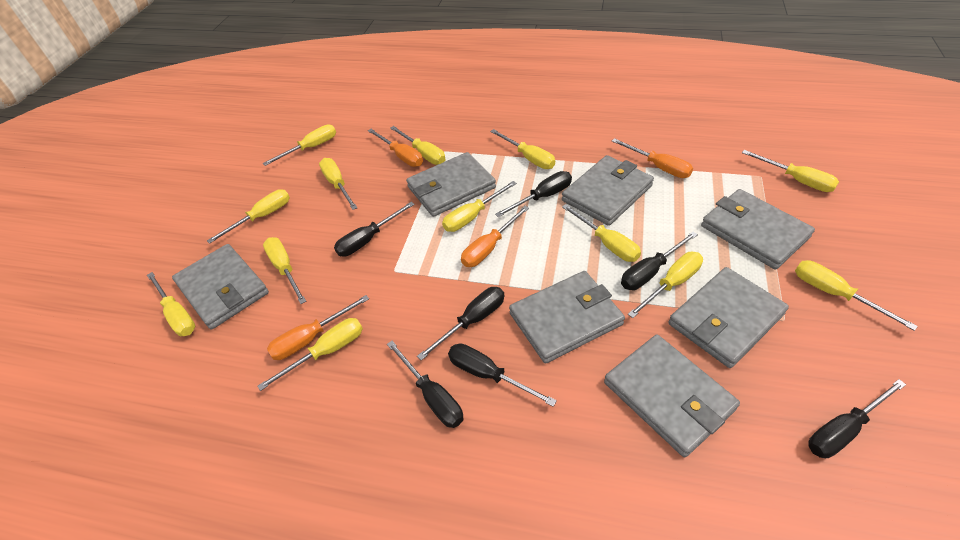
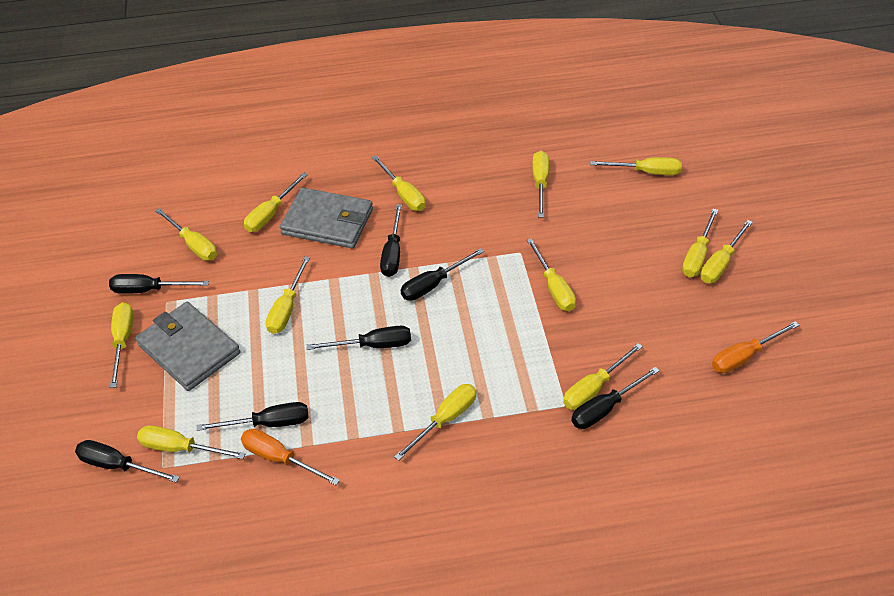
grey wallet: [172,244,269,330] [406,152,496,217] [509,271,625,364] [562,155,654,226] [604,334,740,457] [668,267,789,368] [701,189,815,270] = 7 -> [135,302,240,391] [280,188,373,248] = 2
orange screwdriver: [267,295,369,360] [368,129,423,167] [461,206,529,267] [612,138,693,178] = 4 -> [241,429,340,485] [712,321,799,373] = 2

